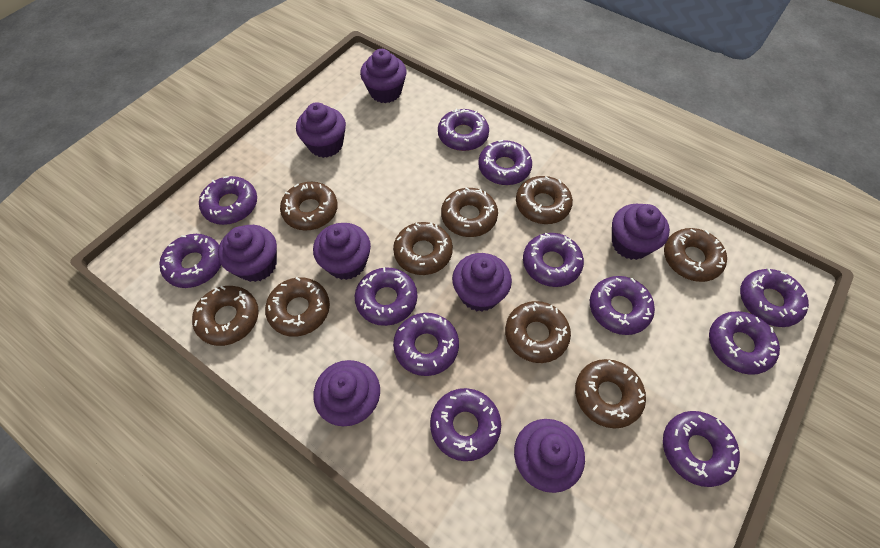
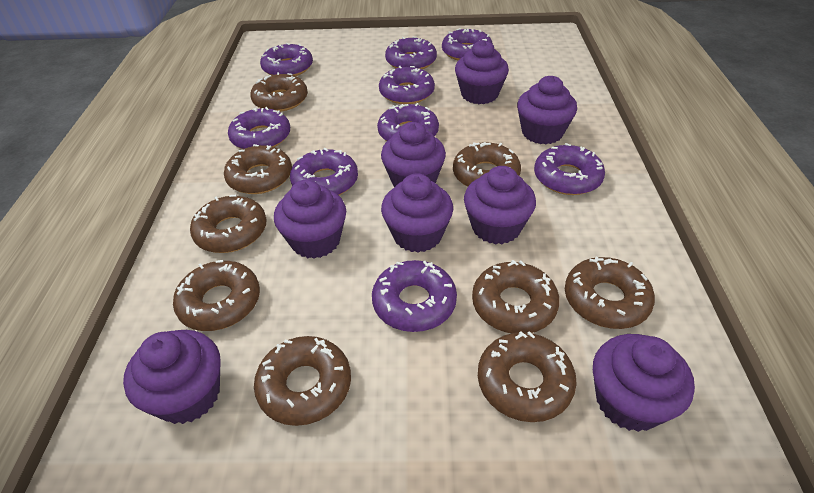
purple donut: [159,234,221,288] [199,176,257,225] [355,267,417,326] [393,313,459,376] [430,388,501,461] [438,109,489,151] [478,140,532,185] [523,233,584,287] [590,276,655,335] [663,411,740,487] [709,311,780,375] [740,269,809,327] = 12 -> [228,107,290,149] [260,43,313,76] [290,148,358,195] [372,260,457,332] [377,103,439,141] [379,66,435,104] [385,37,437,69] [442,28,493,60] [534,143,605,195] = 9

